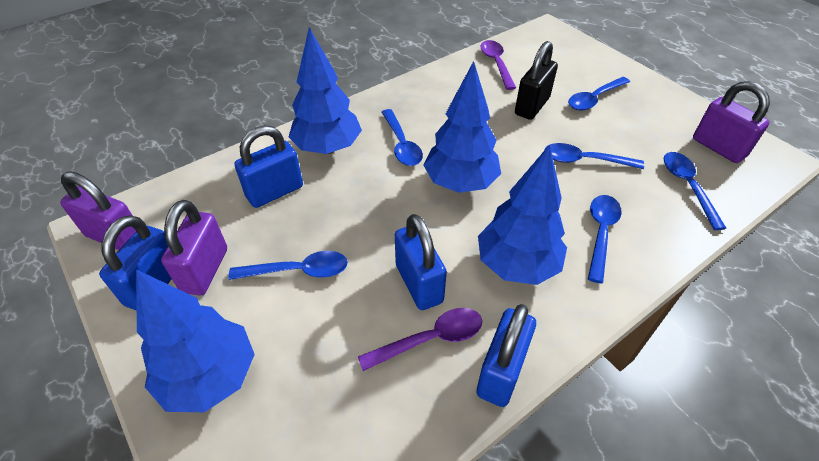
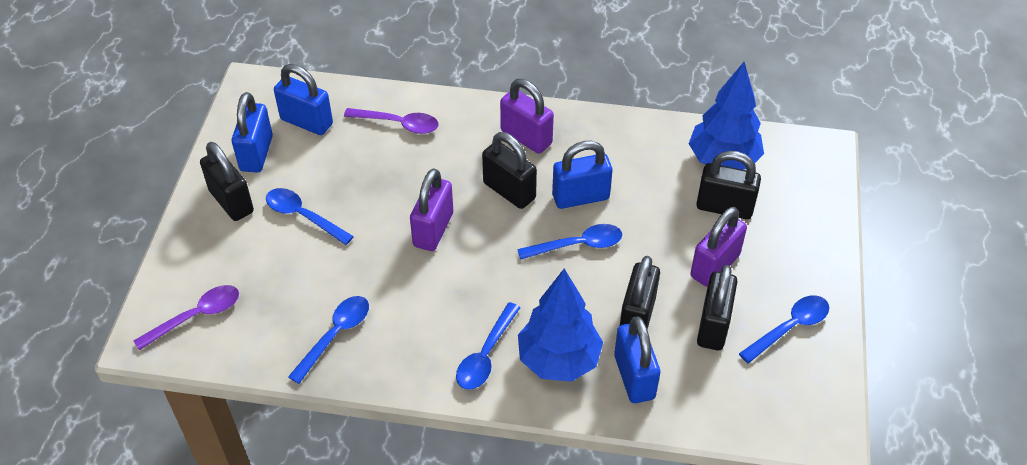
black padlock: [515,41,558,120] = 1 -> [200,142,254,221] [482,132,537,209] [620,256,660,330] [696,151,761,219] [697,265,737,350] = 5
blue spoon: [228,251,348,280] [382,109,423,166] [545,143,644,169] [568,77,630,110] [588,195,622,284] [664,152,726,230] = 6 -> [266,188,354,245] [288,296,369,384] [456,302,520,390] [517,224,622,260] [739,295,829,364] = 5
blue tree: [136,270,255,412] [289,28,362,154] [423,61,501,193] [478,145,567,285] = 4 -> [518,268,603,382] [689,62,764,170] = 2

